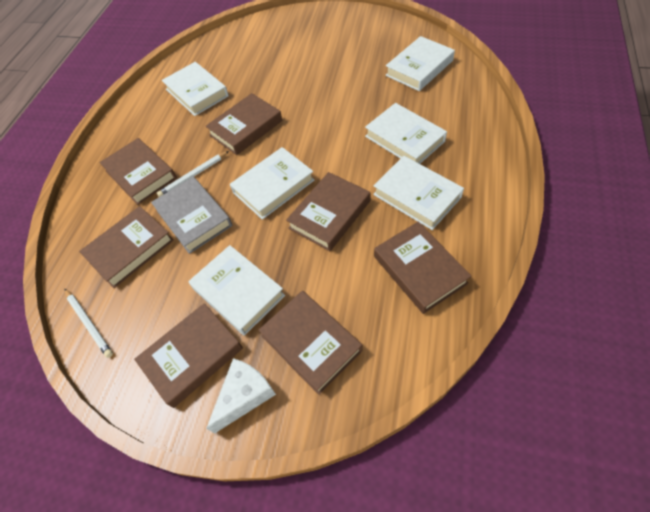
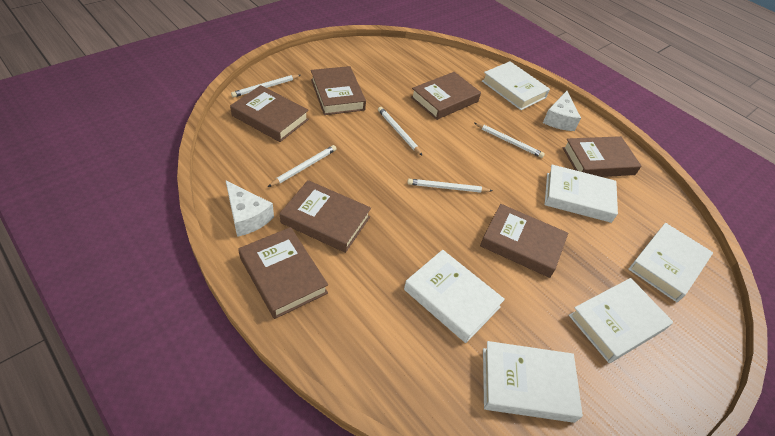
grey book: [151,177,232,254] = 1 -> none = 0
white cheese: [206,358,276,434] = 1 -> [225,180,274,237] [543,91,581,131] = 2
white pencil: [65,289,113,358] [157,151,229,197] = 2 -> [231,75,301,97] [268,145,337,187] [378,107,423,156] [407,179,493,193] [474,123,545,158] = 5

